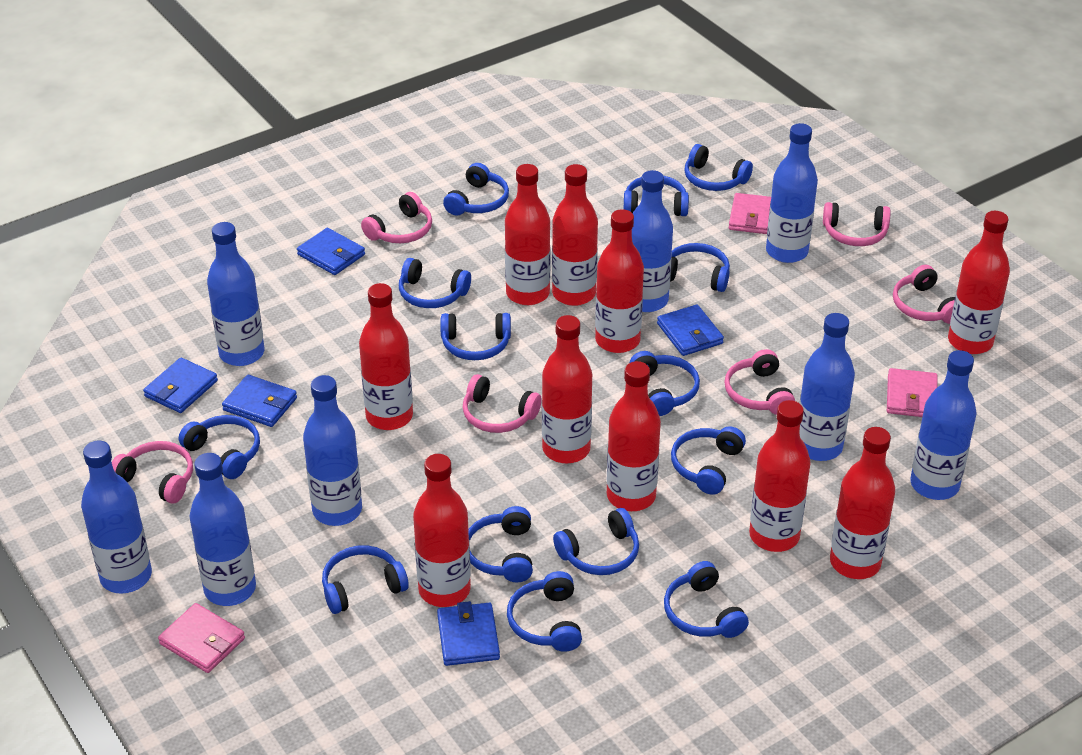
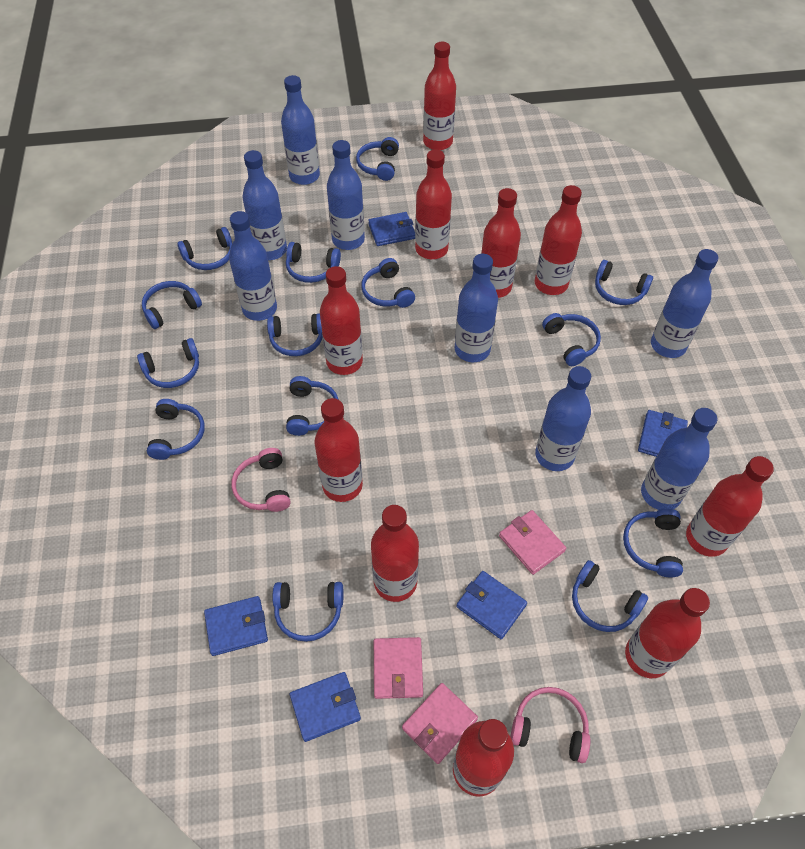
pink headphones: [112,441,193,504] [361,192,432,243] [463,374,542,433] [724,349,795,415] [823,202,890,246] [893,265,955,324] = 6 -> [231,448,291,512] [511,687,590,763] = 2

